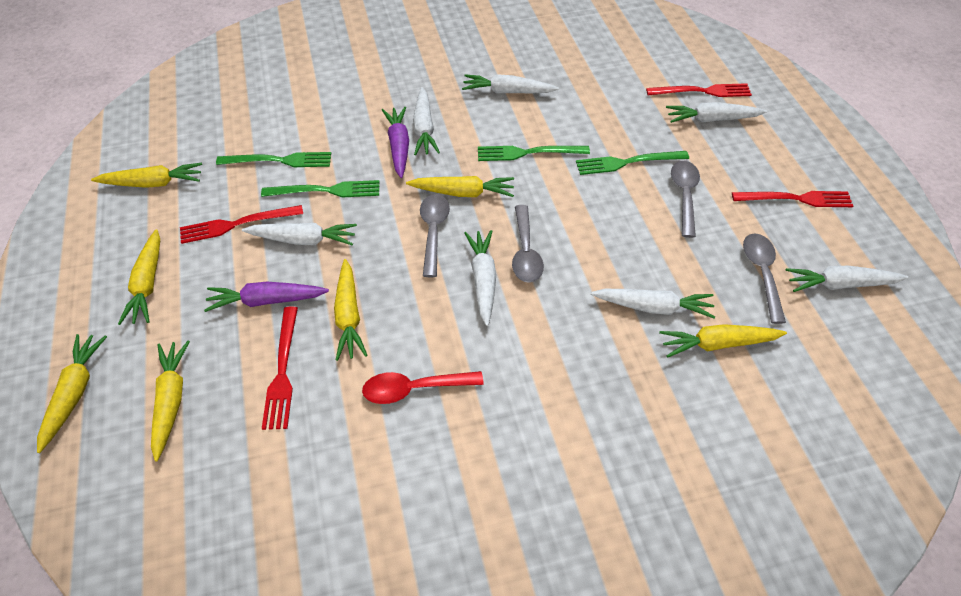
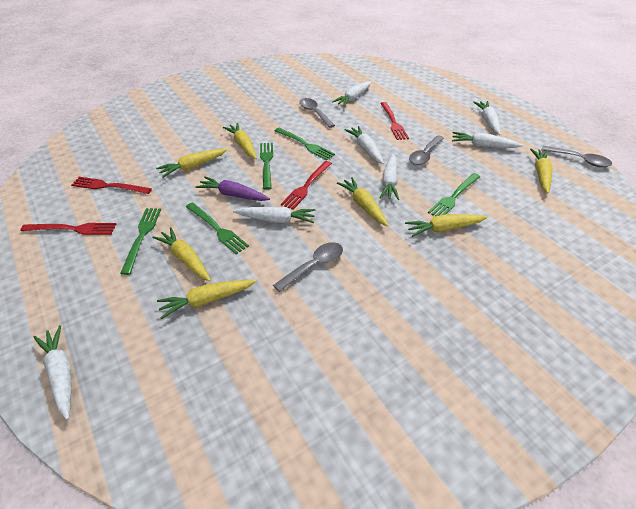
green fork: [216,152,331,167] [261,180,380,197] [478,146,590,161] [576,151,689,175] = 4 -> [120,208,161,275] [186,202,249,254] [260,143,273,190] [275,128,335,160] [428,173,481,216] = 5
purple carrot: [204,282,329,312] [382,107,409,178] = 2 -> [196,176,270,201] = 1
red spoon: [362,371,484,404] = 1 -> none = 0

